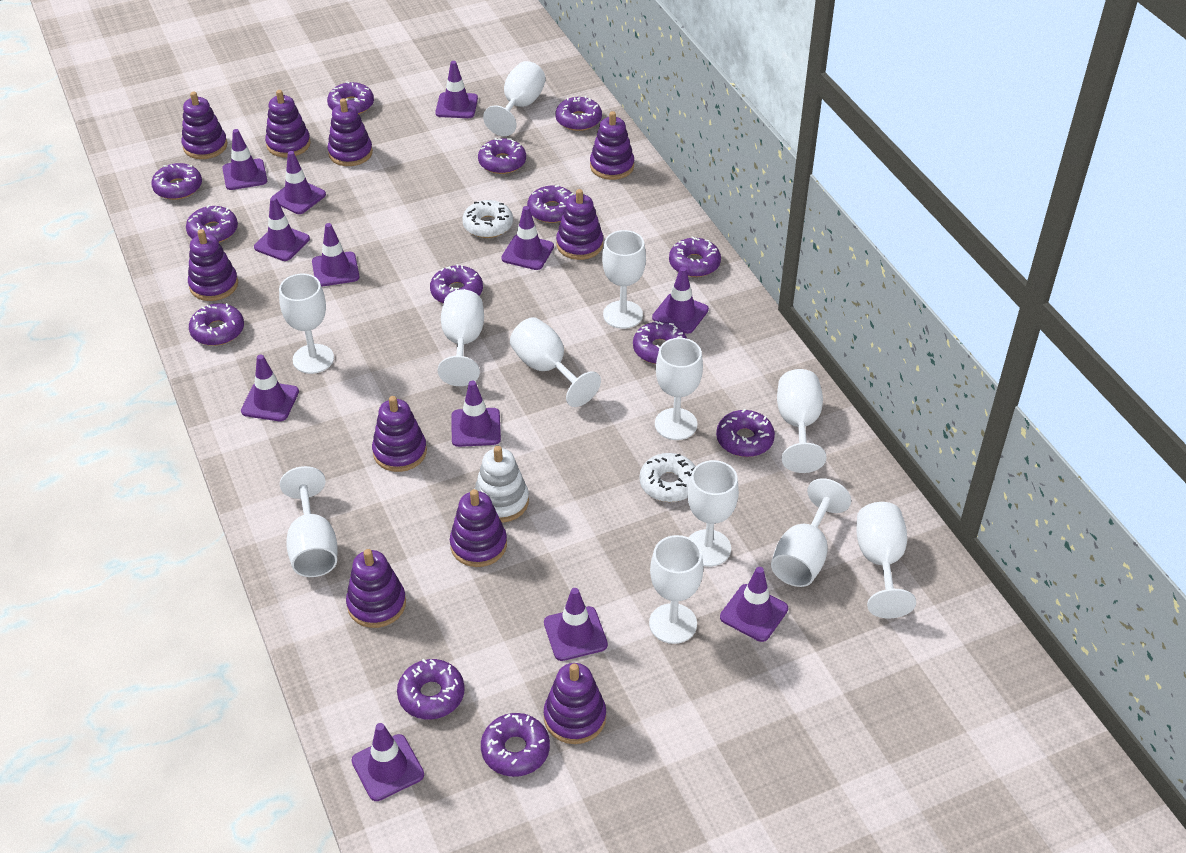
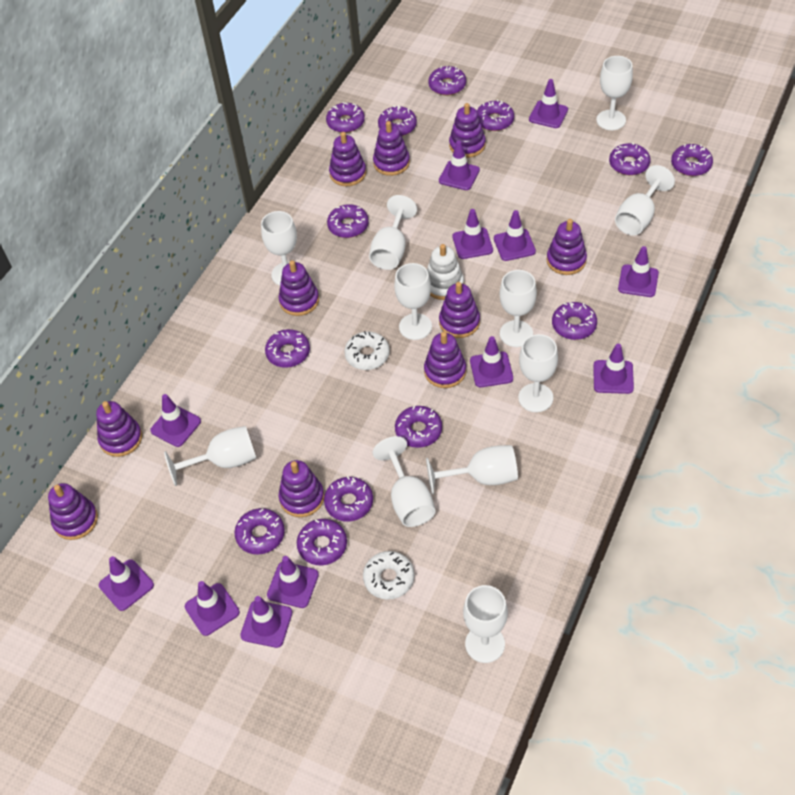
white goblet: [279,274,334,374] [280,466,337,577] [438,290,484,386] [483,61,546,136] [510,317,601,407] [602,230,646,329] [649,535,703,644] [655,338,703,440] [688,460,739,567] [771,478,851,587] [777,369,827,473] [856,502,916,618] = 12 -> [164,426,256,486] [261,211,297,286] [369,195,417,270] [373,436,436,527] [394,263,432,340] [426,445,518,494] [463,585,508,663] [500,270,537,347] [518,334,558,412] [596,56,633,130] [615,165,675,236] = 11

